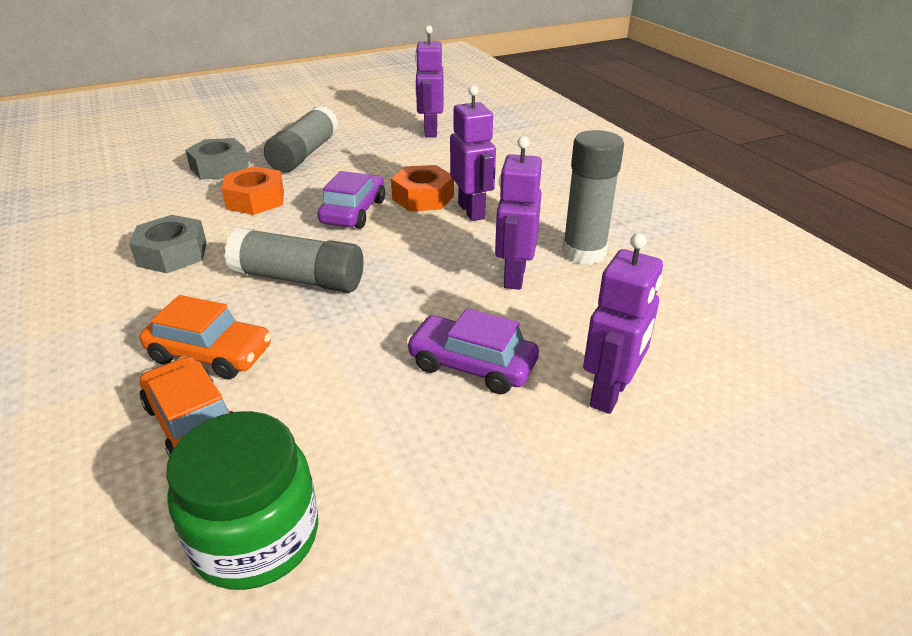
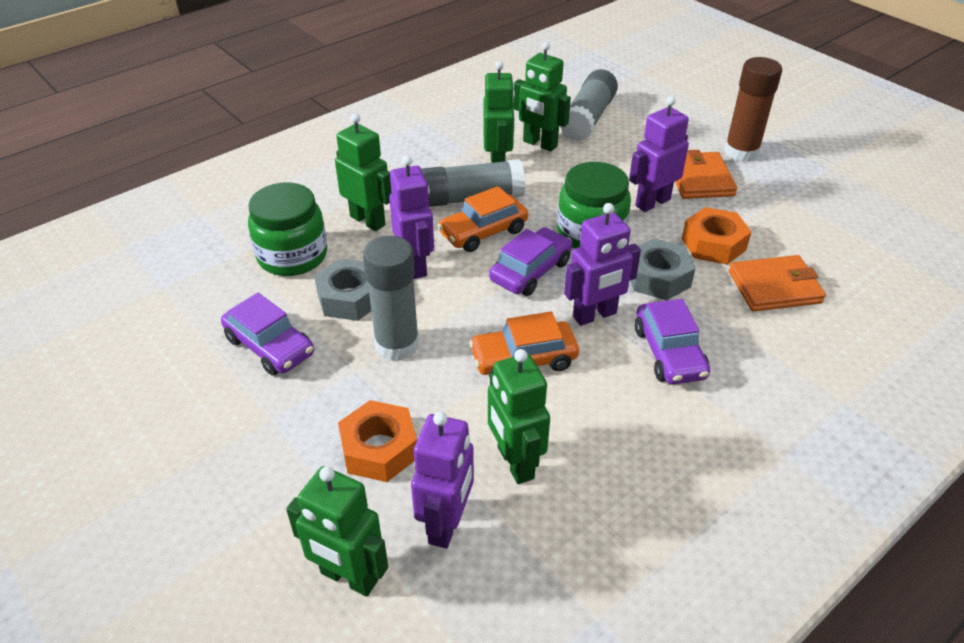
brown glue stick: none = 0 -> [724,57,782,162] = 1
green jar: [166,411,318,590] = 1 -> [248,183,327,276] [557,162,631,248] = 2
green robot: none = 0 -> [286,466,388,597] [335,113,392,231] [483,61,515,163] [488,349,550,484] [513,42,571,152] = 5
orange wallet: none = 0 -> [675,150,737,199] [729,255,826,312] = 2
purple car: [317,171,385,229] [406,308,539,394] = 2 -> [221,293,314,376] [489,227,572,296] [635,299,710,384] = 3

